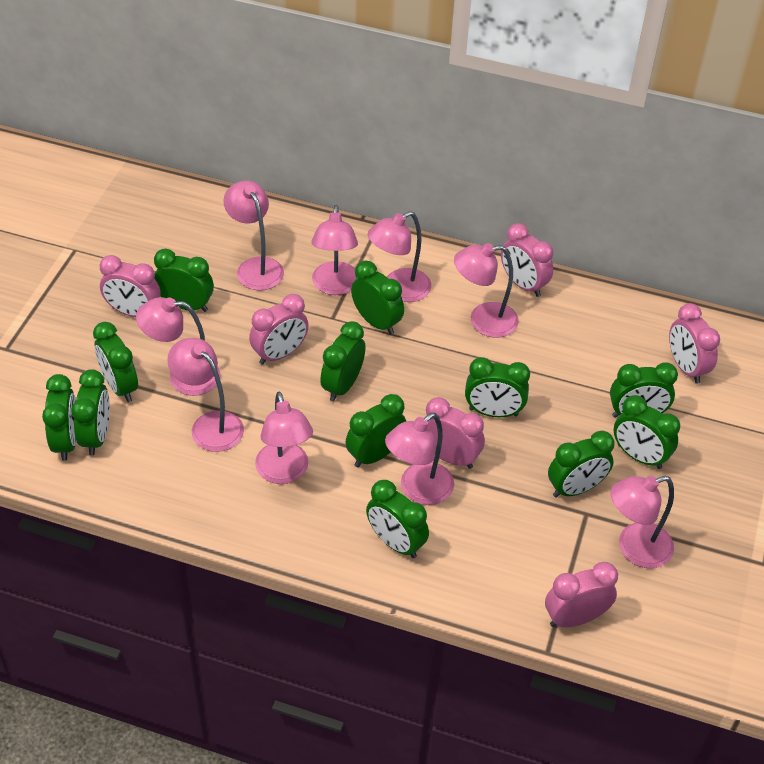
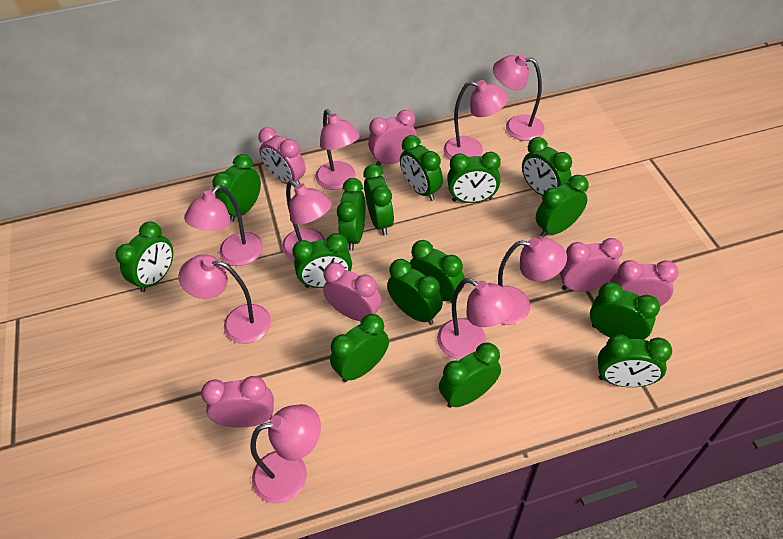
green clock: [42,374,77,461] [71,369,110,456] [93,322,138,402] [154,249,214,312] [320,321,365,402] [346,394,406,467] [351,261,404,335] [366,480,429,558] [465,357,530,417] [548,431,615,498] [610,362,678,418] [614,395,680,469] = 12 -> [115,221,173,292] [212,154,261,222] [292,233,352,288] [330,314,389,382] [337,178,366,251] [363,164,394,235] [387,259,443,325] [400,135,443,201] [410,240,465,303] [439,342,501,408] [447,152,501,203] [522,137,572,196] [536,175,589,237] [590,282,660,340] [598,334,672,387] = 15

